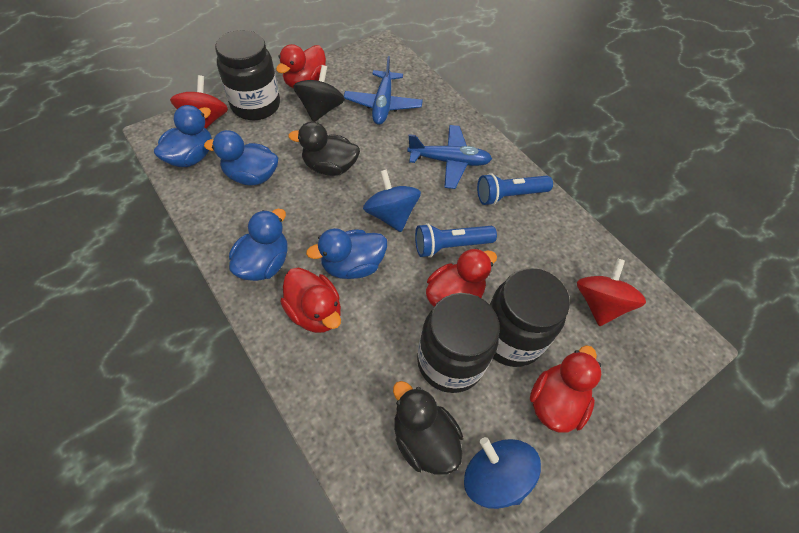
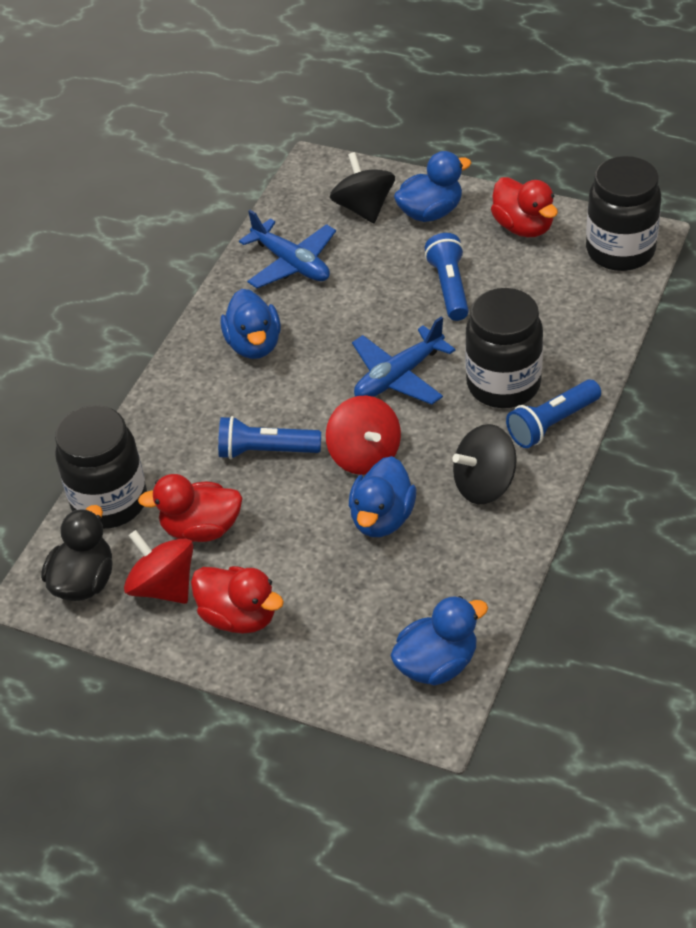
black duck: [288,122,360,176] [393,381,463,475] = 2 -> [41,505,113,601] = 1
black spinning top: [293,65,345,122] = 1 -> [330,152,395,223] [452,424,517,504] = 2
blue flashlight: [415,223,497,258] [477,173,553,206] = 2 -> [218,416,321,460] [425,233,469,321] [506,380,601,448] = 3
blue spinning top: [363,169,421,232] [464,437,541,509] = 2 -> none = 0
red duck: [276,44,326,88] [280,267,341,333] [426,248,497,307] [530,345,601,432] = 4 -> [138,474,243,542] [191,566,284,634] [491,177,558,237] = 3

